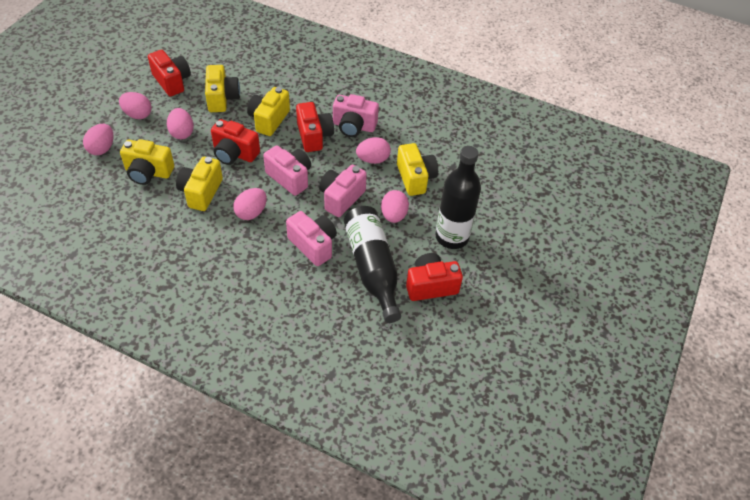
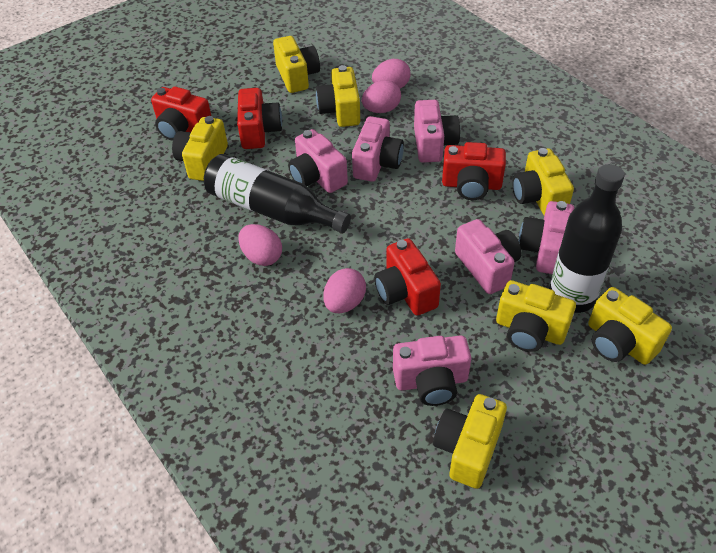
pink camera: [263,145,311,196] [286,211,337,266] [319,165,367,217] [333,94,379,137] = 4 -> [288,129,348,193] [352,116,404,182] [393,335,471,406] [414,100,460,163] [455,219,521,294] [519,201,575,274] = 6
pink egg: [83,124,114,155] [119,92,152,119] [167,108,194,139] [233,188,267,220] [356,137,391,164] [381,190,409,223] = 6 -> [238,224,282,266] [323,268,366,313] [362,80,401,113] [372,59,411,89] = 4
yellow camera: [120,139,174,185] [176,157,223,211] [205,65,240,112] [247,87,290,136] [397,143,438,196] = 5 -> [172,116,228,181] [273,36,320,93] [316,65,360,127] [433,394,507,489] [496,280,576,352] [512,148,574,215] [588,287,672,365] = 7

